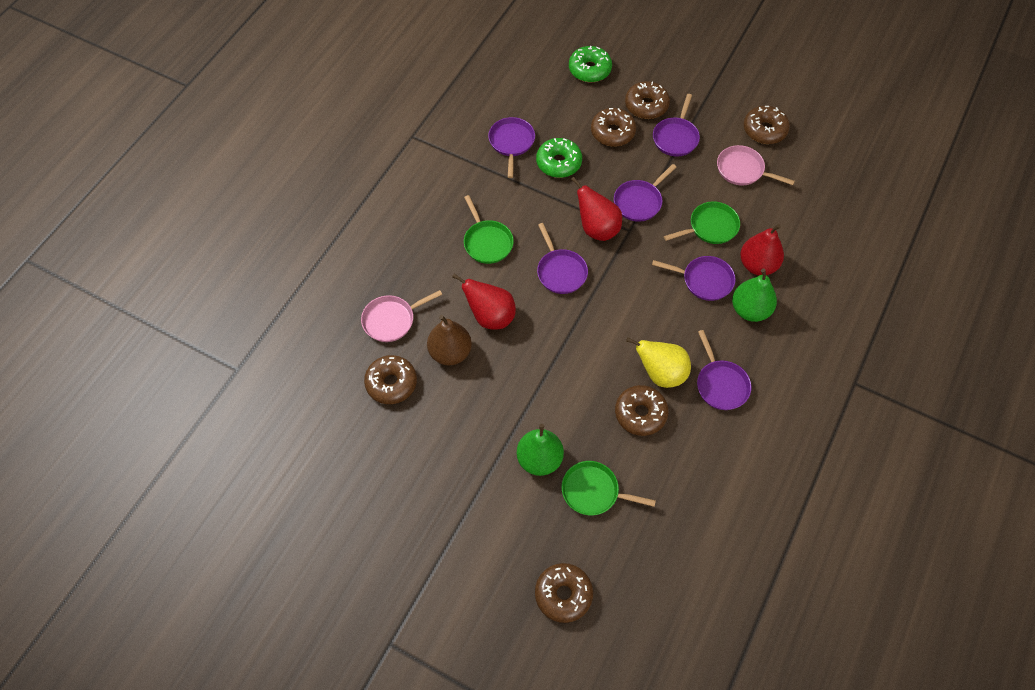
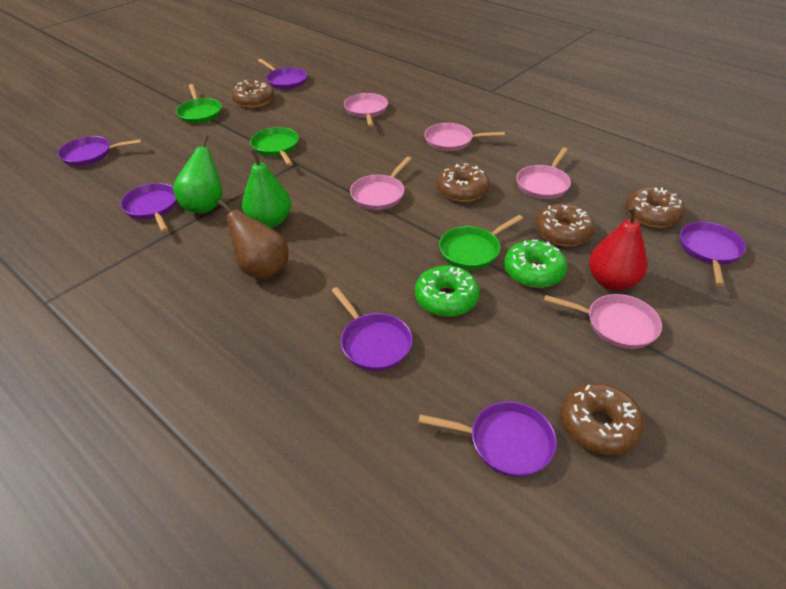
brown donut: [364,355,417,404] [535,563,593,623] [591,108,636,147] [615,385,669,436] [625,81,670,119] [744,106,790,144] = 6 -> [232,80,274,108] [437,163,490,202] [536,203,595,246] [561,383,645,455] [625,187,685,228] = 5
pink pan: [361,290,442,342] [717,145,795,185] = 2 -> [344,93,388,127] [350,157,411,210] [424,123,505,151] [516,148,571,199] [544,294,662,349] = 5
red pear: [452,273,516,330] [571,177,622,241] [740,224,784,275] = 3 -> [589,206,647,290] = 1
yellow pear: [626,337,691,388] = 1 -> none = 0

